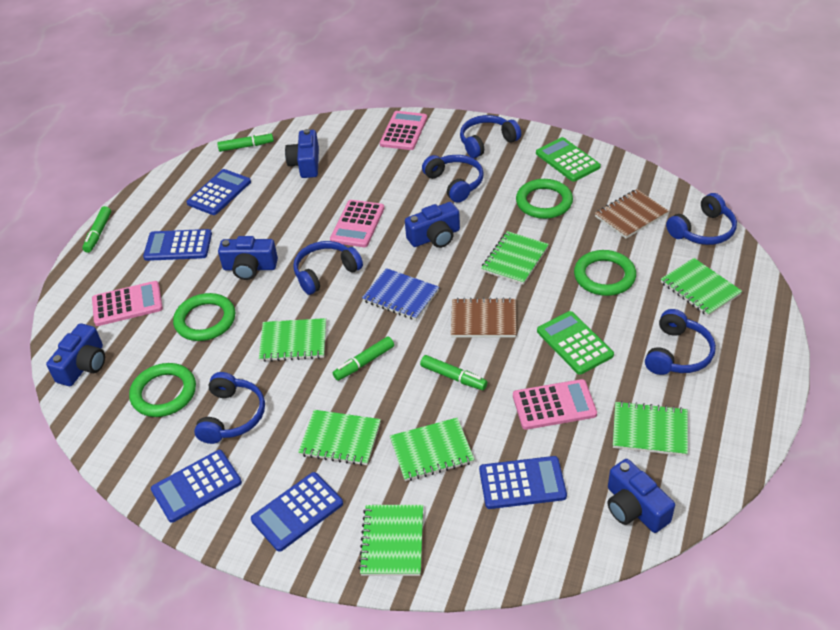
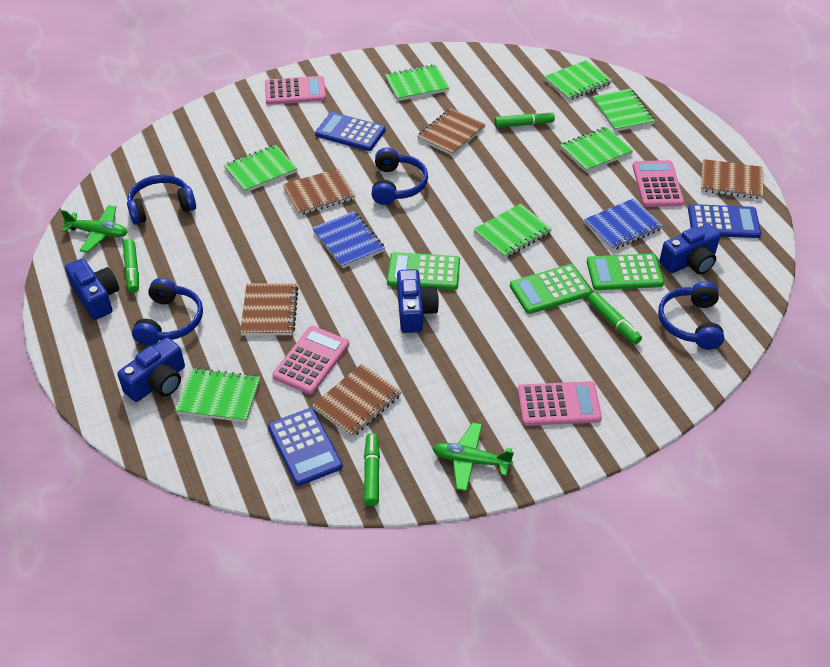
blue calculator: [143,229,212,261] [151,450,242,523] [187,169,251,215] [251,472,343,552] [479,456,567,509] = 5 -> [268,408,343,486] [315,112,385,151] [688,204,761,238] = 3
blue camera: [46,323,105,386] [218,236,278,280] [285,129,319,178] [405,202,460,248] [607,459,675,533] = 5 -> [65,258,119,320] [117,337,185,402] [397,269,439,333] [659,224,720,274] = 4
blue headphones: [194,372,265,444] [293,241,363,295] [422,155,484,203] [460,115,521,158] [645,309,716,375] [666,193,737,245] = 6 -> [127,175,196,225] [132,278,203,346] [372,148,428,205] [658,281,724,350] = 4
blue notebook: [362,268,439,320] = 1 -> [312,211,385,268] [584,198,663,250] = 2
brown notebook: [451,298,516,337] [595,189,669,239] = 2 -> [240,283,299,336] [283,168,356,215] [312,364,402,437] [417,108,486,156] [701,159,763,199] = 5
green calculator: [536,137,601,182] [537,311,614,375] = 2 -> [387,252,460,290] [510,264,591,314] [587,253,664,290] = 3
green plane: none = 0 -> [61,205,128,253] [433,422,514,491] = 2
green ring: [129,363,196,417] [173,293,235,341] [516,179,573,219] [574,250,636,296] = 4 -> none = 0

